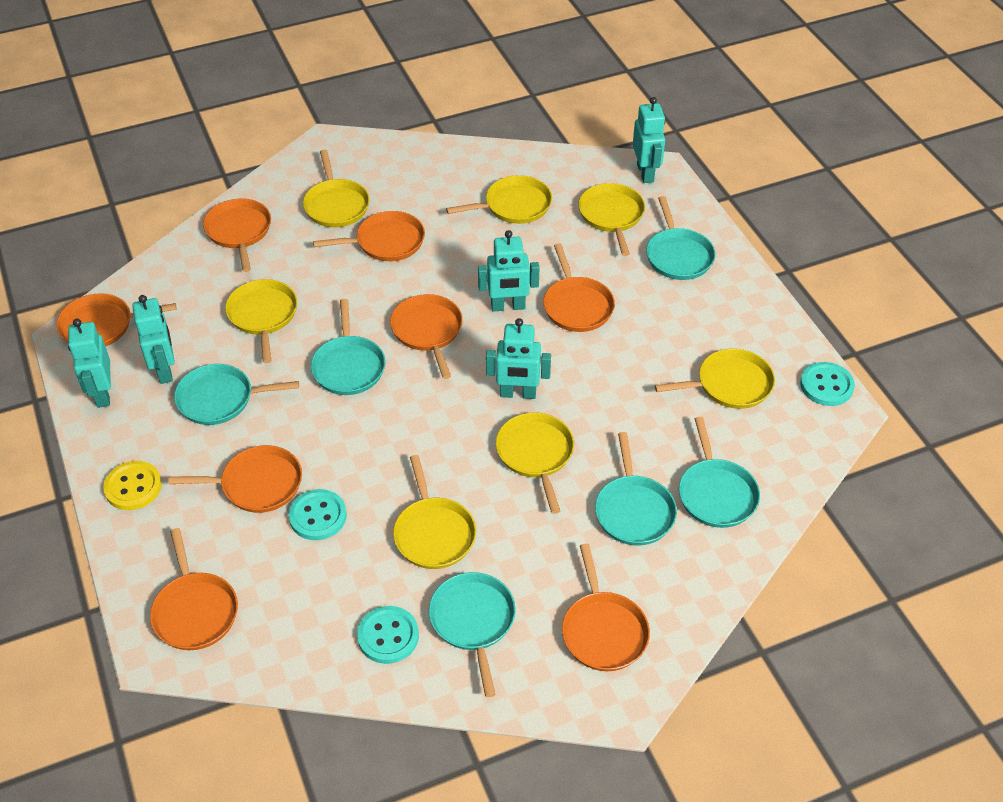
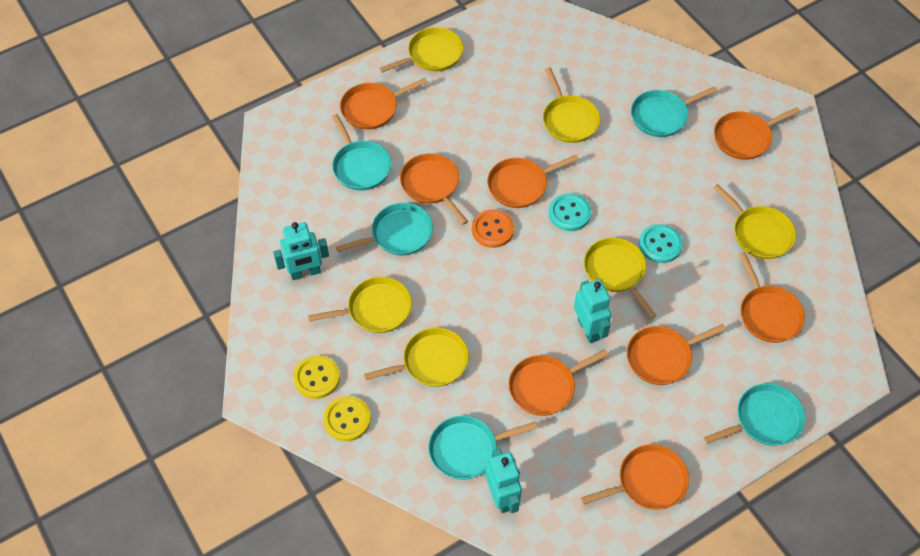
orange button: none = 0 -> [472,209,514,248] = 1
turquoise button: [289,489,347,540] [357,606,419,664] [800,362,855,406] = 3 -> [549,193,591,231] [639,224,683,263] = 2
turquoise pan: [174,364,299,425] [311,299,385,395] [429,572,516,697] [595,432,677,545] [646,196,715,280] [679,417,760,528] = 6 -> [332,114,391,191] [336,203,433,255] [429,416,537,480] [631,86,717,137] [704,384,805,446] = 5
turquoise robot: [68,319,111,408] [132,295,175,384] [478,230,539,311] [486,318,551,399] [633,97,665,183] = 5 -> [273,222,329,280] [485,448,522,513] [574,279,611,343] = 3
yellow button: [103,461,162,510] = 1 -> [294,355,340,399] [323,396,371,441] = 2
yellow pan: [225,279,297,363] [303,150,370,227] [393,455,476,569] [446,175,552,224] [496,412,574,514] [578,183,645,256] [655,349,775,409] = 7 -> [308,277,412,333] [364,328,469,387] [379,27,463,73] [543,67,600,143] [584,238,656,319] [713,184,796,259] = 6

